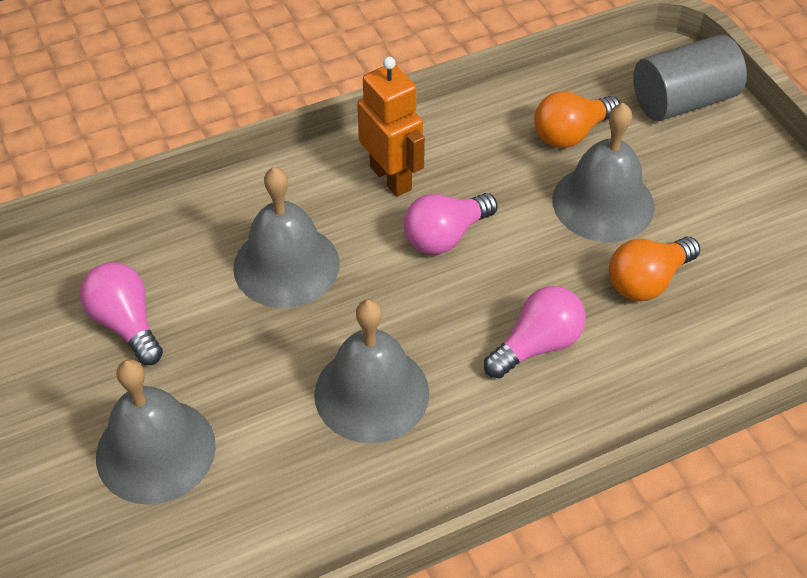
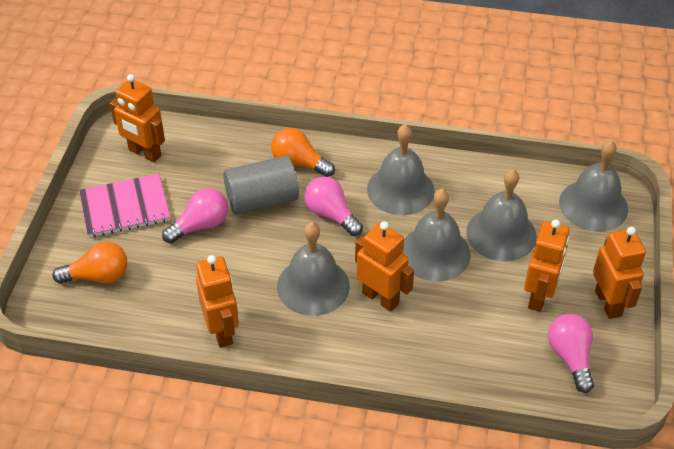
grey bell: [96,359,216,505] [233,167,340,308] [314,299,429,444] [552,103,655,242] = 4 -> [277,222,350,316] [367,124,435,215] [402,189,471,282] [466,169,537,261] [559,140,628,232] = 5
orange robot: [357,57,425,197] = 1 -> [110,74,165,163] [196,255,239,348] [355,221,414,312] [524,219,569,312] [593,227,646,319] = 5
pink notebook: none = 0 -> [79,174,170,237] = 1

